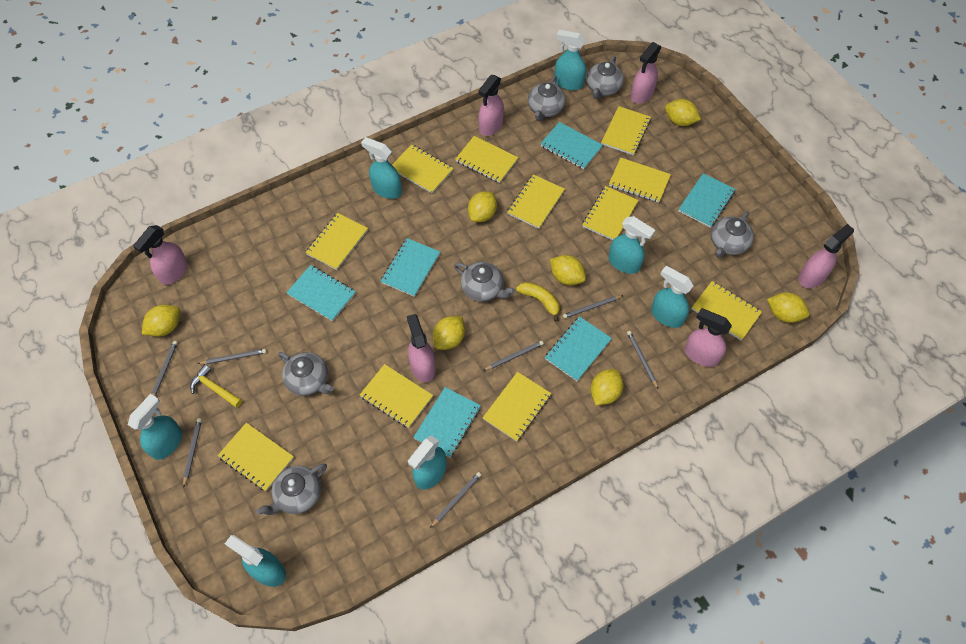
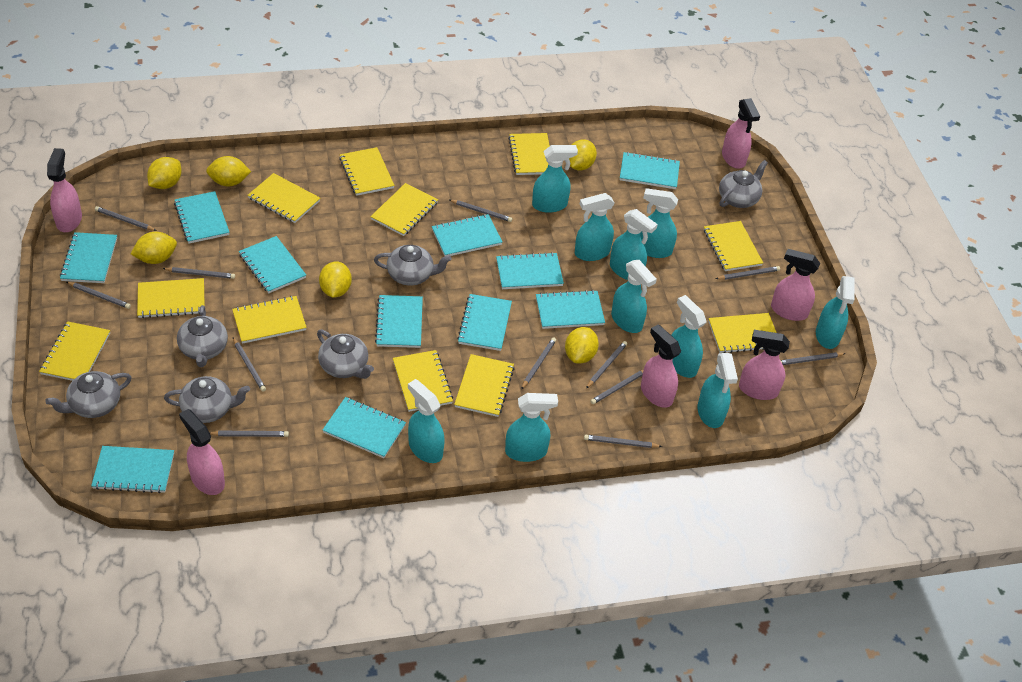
grey pencil: [151,341,178,396] [183,418,202,488] [198,349,267,364] [430,472,481,528] [483,341,544,371] [563,295,623,319] [627,331,658,389] = 7 -> [67,282,131,309] [95,206,157,231] [163,267,235,279] [210,431,289,437] [233,338,266,392] [450,200,512,222] [521,337,556,389] [584,435,662,448] [586,341,627,388] [590,370,643,404] [716,266,780,280] [780,352,846,365] = 12
turquoise notebook: [286,265,356,321] [381,238,440,297] [413,387,481,458] [540,122,603,169] [545,316,612,381] [678,173,736,228] = 6 -> [60,232,117,283] [91,446,174,493] [174,191,230,244] [239,236,306,293] [323,397,406,458] [375,295,423,348] [432,214,502,256] [457,294,512,351] [496,252,564,289] [536,290,605,329] [620,152,680,189] = 11
turquoise spray bottle: [128,394,182,460] [225,535,286,587] [361,137,402,199] [408,436,446,490] [555,30,586,90] [609,216,655,274] [651,266,694,328] = 7 -> [408,379,445,463] [505,393,558,462] [532,145,578,213] [575,193,614,261] [610,209,658,280] [611,260,657,333] [640,188,678,258] [671,295,706,378] [697,353,738,428] [816,276,855,349] = 10
yellow banana: [516,282,560,322] = 1 -> none = 0
yellow hammer: [190,364,242,408] = 1 -> none = 0
yellow lemon: [142,305,180,337] [433,316,465,350] [468,191,497,222] [550,255,586,285] [591,369,623,405] [665,99,701,126] [767,293,809,323] = 7 -> [131,232,177,264] [147,157,181,189] [206,156,251,186] [319,261,352,298] [565,327,599,363] [569,139,597,171] = 6

